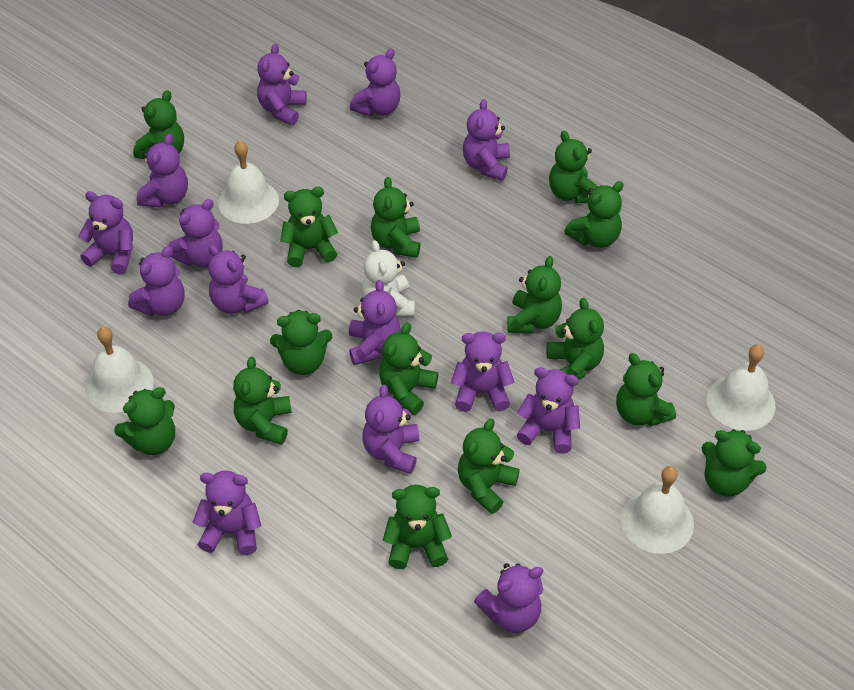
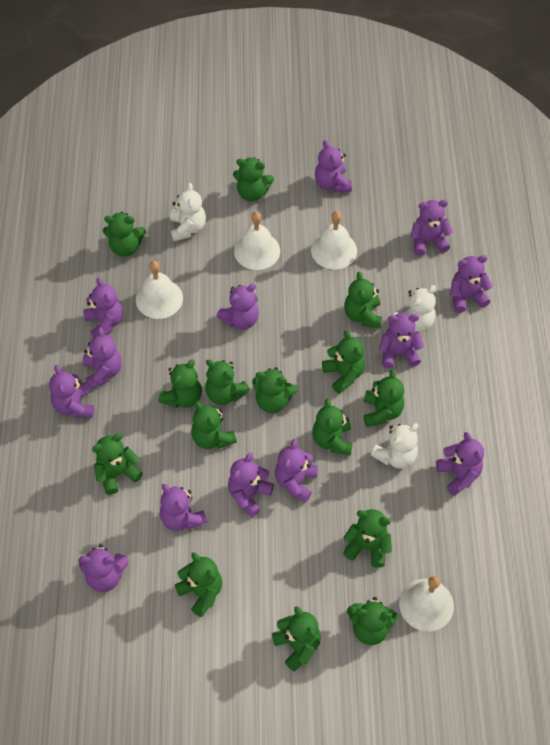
purple teddy bear: [78,191,133,274] [128,246,185,316] [137,134,188,207] [168,199,223,267] [193,471,261,555] [208,245,269,314] [257,44,307,125] [349,280,401,365] [350,48,401,117] [362,385,419,474] [451,331,515,412] [463,99,510,181] [474,563,543,633] [517,367,580,454] = 14 -> [49,365,94,418] [78,544,129,592] [83,278,123,338] [83,327,122,389] [160,484,207,531] [217,284,259,330] [228,453,274,517] [275,439,318,503] [315,140,352,193] [379,313,424,368] [410,200,453,256] [436,432,484,496] [450,255,493,313] = 13
white teddy bear: [361,240,415,317] = 1 -> [170,183,206,241] [371,423,418,469] [394,285,436,332] = 3

